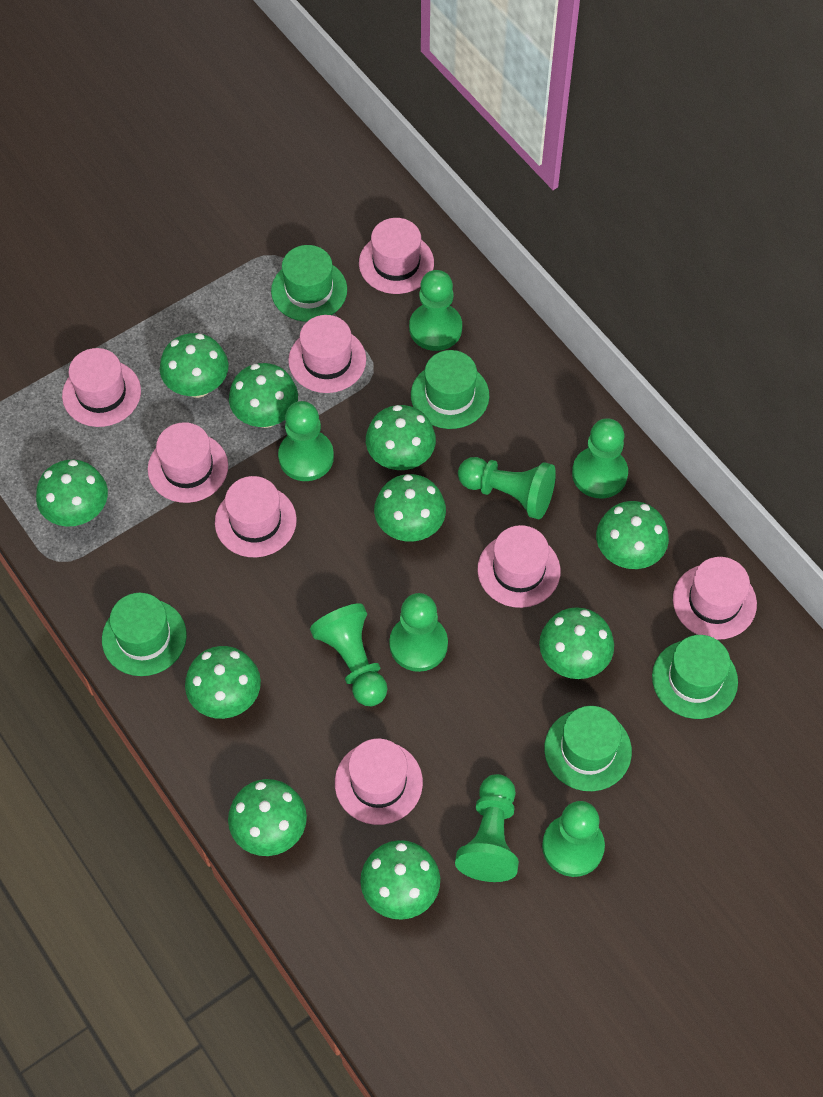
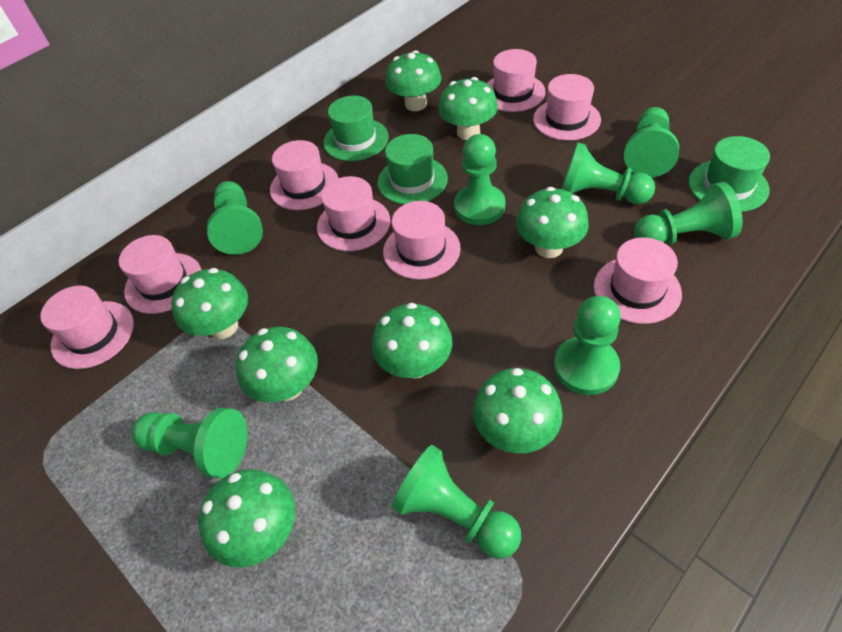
green hat: [102,593,187,676] [271,245,347,322] [411,350,489,429] [544,706,632,791] [652,635,738,719] = 5 -> [323,96,389,161] [378,134,448,205] [689,136,770,212] = 3
green mushroom: [36,460,108,527] [160,333,228,398] [185,646,261,719] [228,779,307,856] [229,363,298,428] [360,840,440,920] [366,405,436,470] [374,474,446,542] [539,607,614,679] [596,501,669,569] = 10 -> [171,268,248,339] [198,469,295,567] [236,327,318,402] [372,303,453,379] [386,50,441,111] [438,77,498,140] [473,368,563,453] [516,187,589,258] = 8

